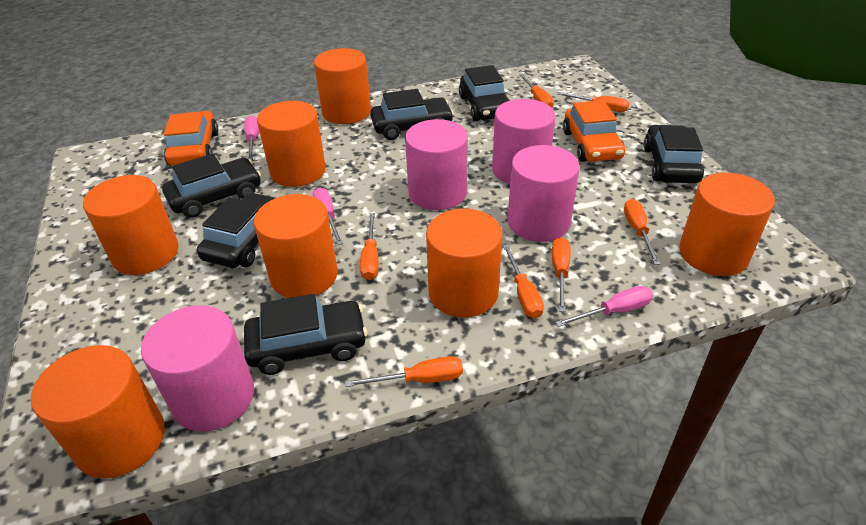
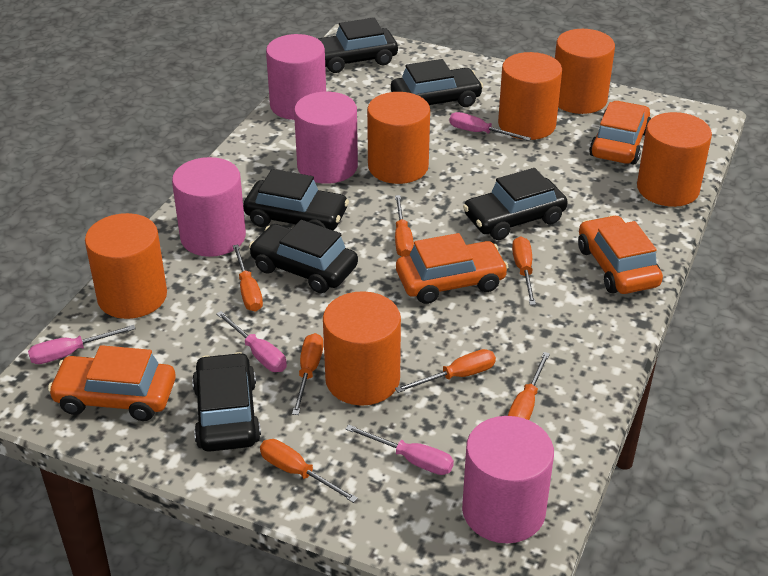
orange car: [164,111,218,166] [563,100,625,162] = 2 -> [48,345,176,421] [396,233,509,304] [578,215,663,294] [589,101,651,164] = 4
orange cylinder: [31,345,165,479] [83,175,179,275] [254,194,338,298] [257,101,326,187] [314,48,371,124] [426,208,503,317] [679,173,775,276] = 7 -> [85,213,167,319] [323,291,401,406] [367,92,430,184] [498,52,562,140] [555,29,615,114] [637,112,712,207] = 6
pink screwdriver: [244,116,259,160] [313,188,343,245] [555,286,653,327] = 3 -> [28,325,136,364] [216,311,287,372] [345,425,454,475] [449,112,531,141] = 4

